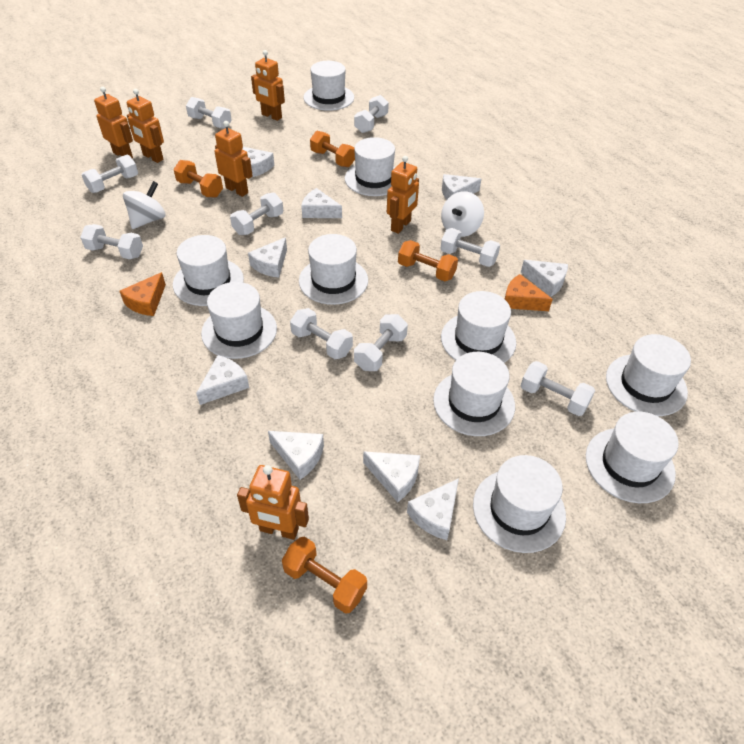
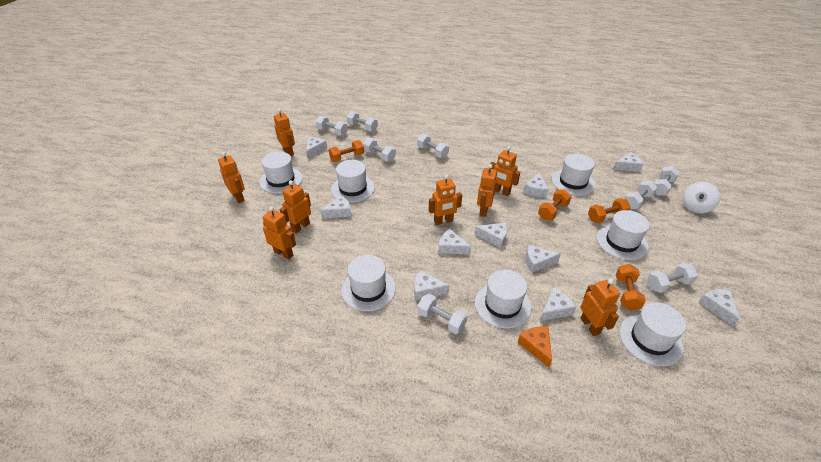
orange cheese: [120,272,166,316] [505,274,553,311] = 2 -> [518,326,552,368] = 1
orange robot: [94,87,133,158] [127,89,164,163] [214,121,253,197] [237,465,309,540] [251,50,285,121] [387,156,419,234] = 6 -> [218,152,245,203] [263,206,296,260] [274,109,295,156] [280,180,311,233] [429,174,462,225] [477,164,497,217] [490,146,520,196] [580,279,620,336] = 8
white cheese: [196,355,249,405] [242,147,274,177] [248,237,287,278] [268,431,324,480] [301,188,342,218] [363,451,420,502] [407,478,459,540] [442,174,481,200] [521,260,568,297] = 9 -> [306,137,327,159] [321,195,352,219] [414,271,449,300] [439,229,471,255] [475,222,507,248] [523,172,548,197] [525,245,561,273] [540,288,577,321] [613,152,643,172] [698,289,740,326] = 10
white dumbbell: [80,224,143,259] [82,155,138,193] [186,97,232,129] [230,193,283,235] [290,308,353,359] [354,95,389,133] [354,314,408,371] [440,228,500,267] [521,361,595,416] = 9 -> [316,116,348,136] [347,111,378,132] [363,138,396,162] [417,133,449,158] [418,294,468,334] [625,181,658,209] [647,263,698,293] [654,166,680,196] = 8
white hat: [173,235,244,306] [201,282,277,359] [299,234,368,305] [303,61,354,111] [345,137,395,196] [433,352,515,436] [441,291,516,363] [473,455,566,553] [586,412,679,503] [606,334,691,416] = 10 -> [259,152,303,193] [331,160,375,203] [341,255,396,311] [475,270,531,328] [552,153,596,196] [597,210,649,260] [619,303,686,366] = 7
white spinning top: [123,181,166,229] [441,191,484,237] = 2 -> [683,182,720,213] = 1

